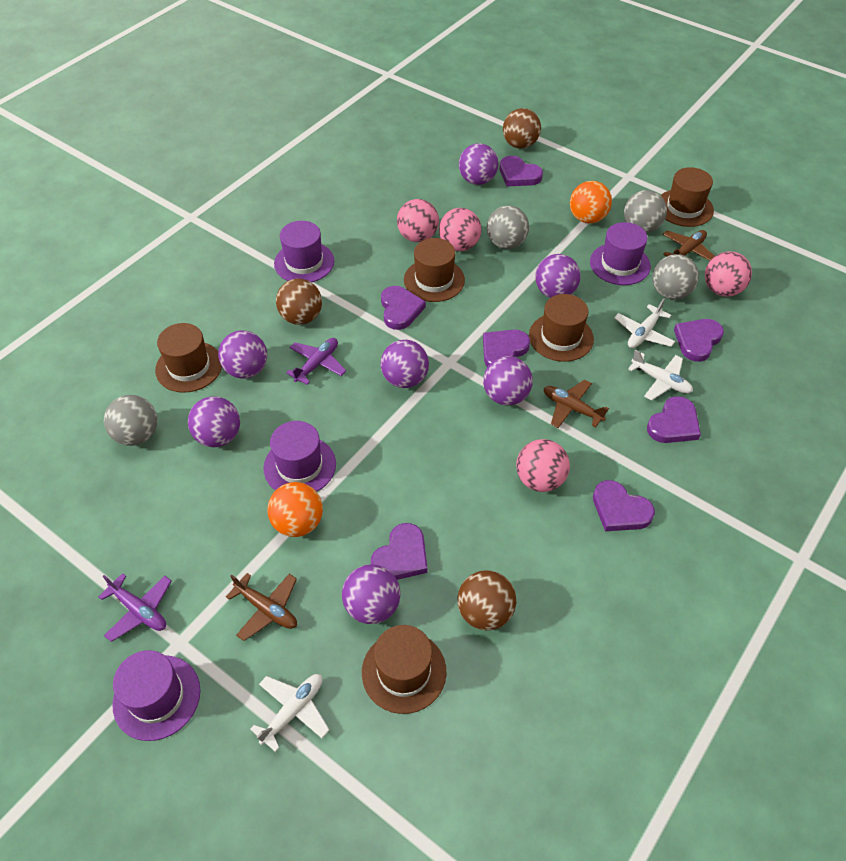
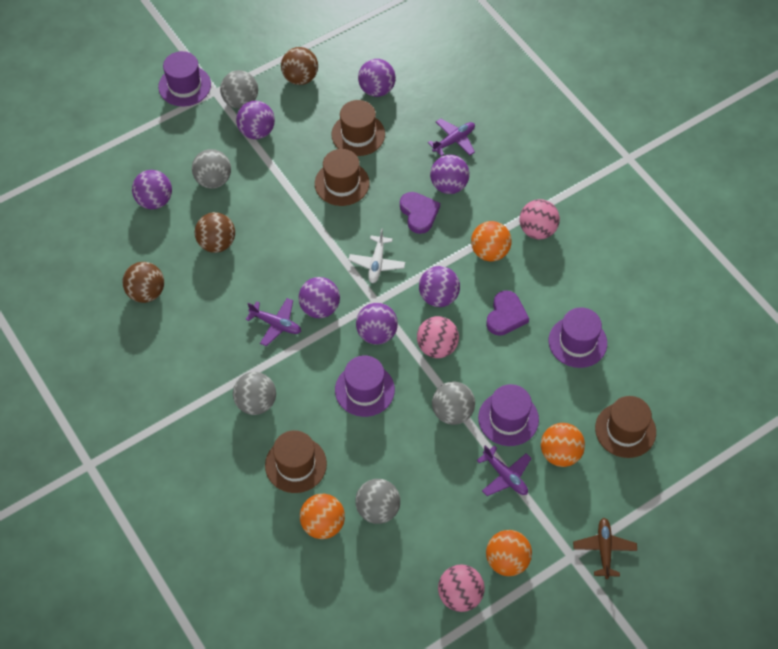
brown hat: [155,323,222,393] [362,625,446,714] [404,238,465,302] [529,294,594,362] [661,167,714,227] = 5 -> [265,430,327,493] [315,149,369,206] [332,100,385,156] [595,396,656,458] = 4
brown plane: [226,573,297,641] [544,380,609,428] [663,230,715,261] = 3 -> [573,518,637,579] = 1
grey ball: [104,395,157,446] [487,206,529,249] [624,190,667,233] [652,254,699,300] = 4 -> [192,149,231,189] [220,70,258,109] [233,372,276,415] [355,479,400,524] [432,382,475,425] = 5
orange ball: [267,482,323,537] [570,181,612,223] = 2 -> [300,494,345,539] [471,221,512,261] [486,530,532,576] [541,423,585,467] = 4
pink ball: [397,199,439,242] [439,208,482,251] [516,439,570,492] [705,251,752,297] = 4 -> [417,316,459,358] [438,564,485,612] [519,199,560,239] = 3
purple heart: [371,523,428,580] [381,286,426,330] [483,329,530,367] [500,156,543,186] [593,480,655,531] [647,396,701,443] [674,319,724,362] = 7 -> [400,192,440,234] [486,290,529,336] = 2
purple plane: [98,573,172,642] [286,338,346,385] = 2 -> [246,298,301,346] [428,119,475,156] [477,445,532,496] = 3
white plane: [250,674,329,752] [614,299,675,348] [628,350,693,401] = 3 -> [349,228,405,283] = 1

